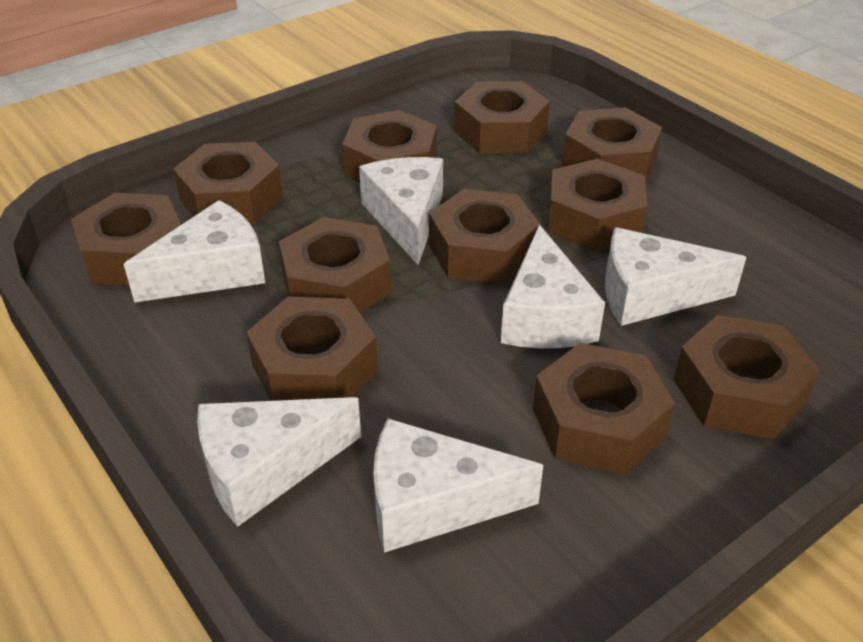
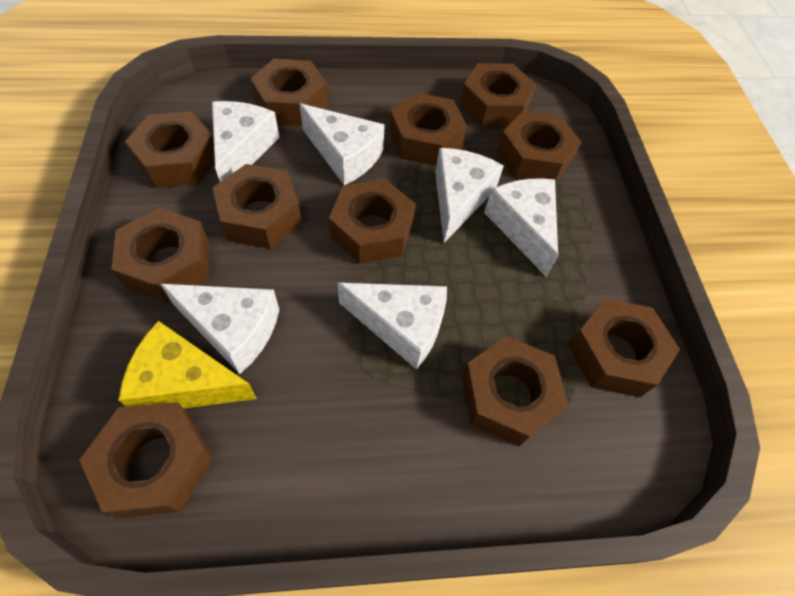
yellow cheese: none = 0 -> [118,321,257,408] = 1

